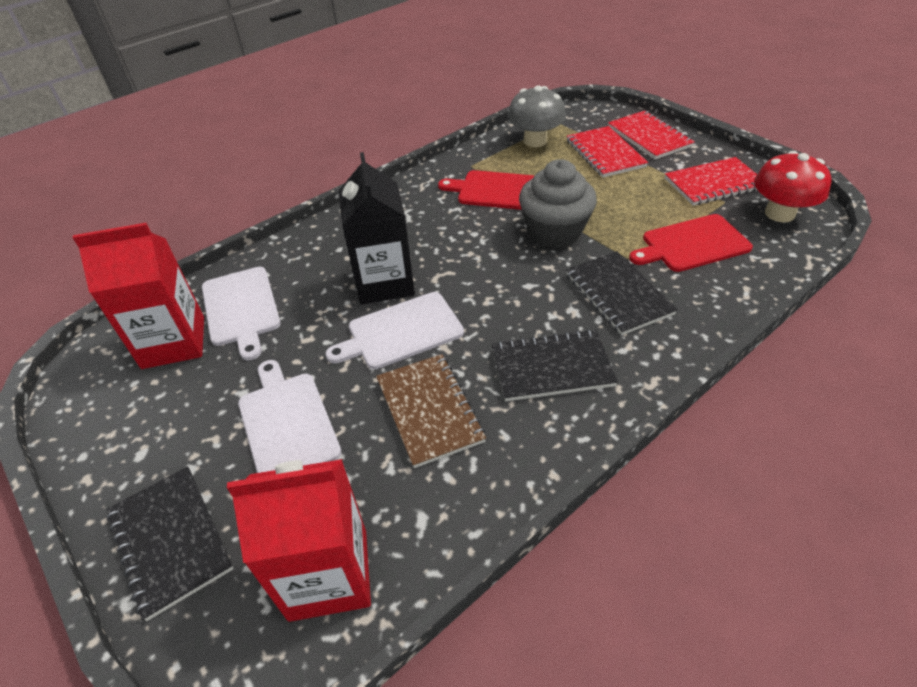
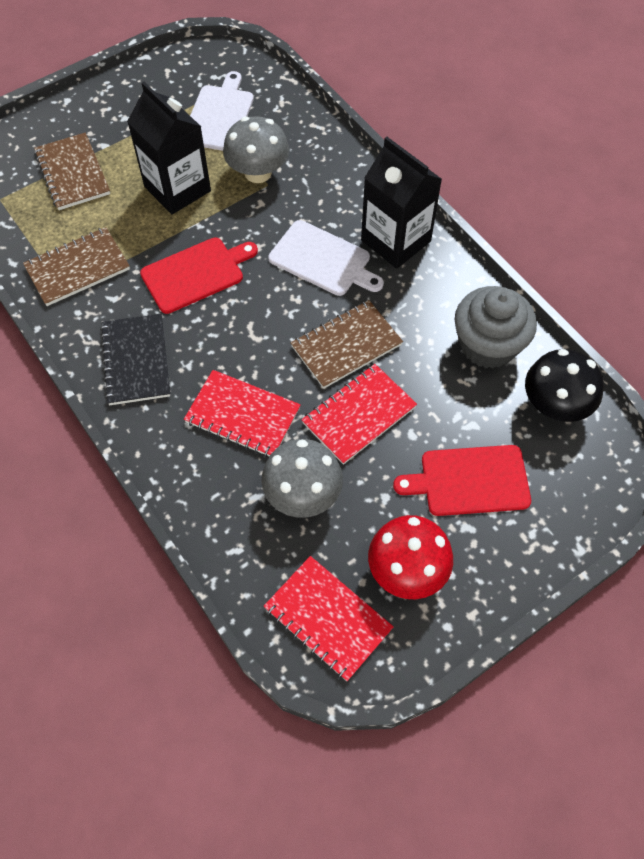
black carton: [338,152,415,304] = 1 -> [127,82,211,215] [361,137,442,269] = 2
black mushroom: none = 0 -> [525,349,604,422] = 1
black notebook: [106,466,234,621] [492,329,618,401] [566,251,678,335] = 3 -> [100,314,170,405] = 1
brown notebook: [376,354,486,468] = 1 -> [23,227,130,306] [34,133,110,210] [291,300,403,389] = 3
grey mushroom: [508,86,566,147] = 1 -> [223,116,289,183] [261,439,343,518] = 2
red carton: [73,223,204,369] [227,459,371,622] = 2 -> none = 0
white cutting board: [202,267,281,360] [238,360,342,473] [326,292,464,369] = 3 -> [190,71,254,151] [268,220,384,296] = 2

